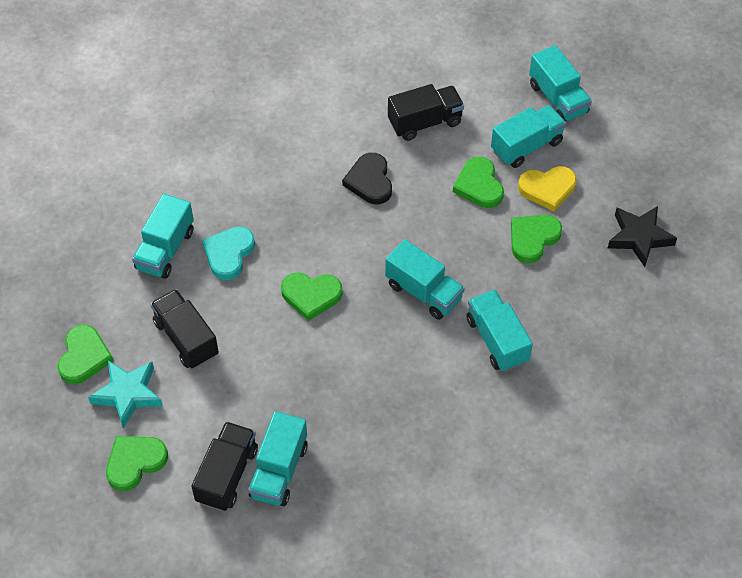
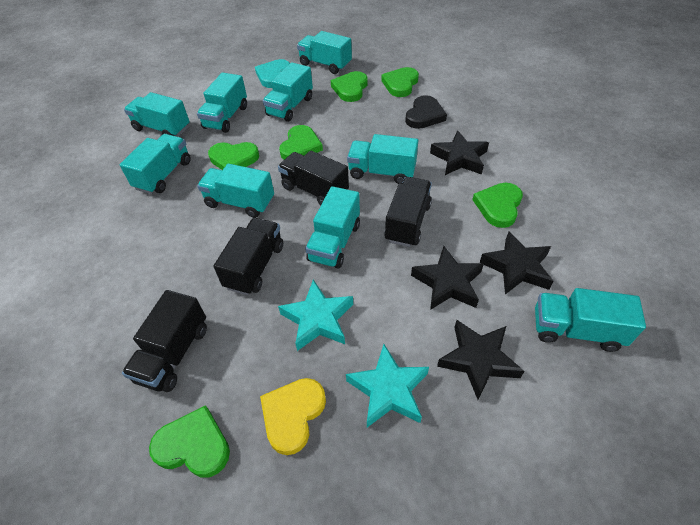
black star: [608,206,677,267] = 1 -> [411,246,484,310] [430,130,489,175] [437,320,525,400] [480,232,554,294] = 4
black truck: [150,289,219,368] [191,421,258,511] [388,84,464,141] = 3 -> [122,290,207,392] [213,218,283,295] [278,151,349,205] [384,177,432,247] = 4
green heart: [57,325,114,384] [106,436,168,491] [281,272,343,321] [453,157,504,208] [511,215,562,263] = 5 -> [149,405,230,478] [208,142,259,170] [279,125,323,160] [331,71,368,102] [381,67,419,97] [472,183,523,228] = 6
turquoise star: [88,360,163,429] = 1 -> [278,280,353,351] [346,344,429,427] = 2
turquoise truck: [132,194,194,279] [248,411,308,506] [385,239,465,320] [466,290,533,372] [491,105,566,168] [529,45,592,121] = 6 -> [120,134,191,194] [124,92,190,137] [197,72,247,133] [197,164,274,218] [263,62,313,122] [297,31,352,74] [305,186,360,269] [347,134,418,184] [535,288,646,352] = 9

